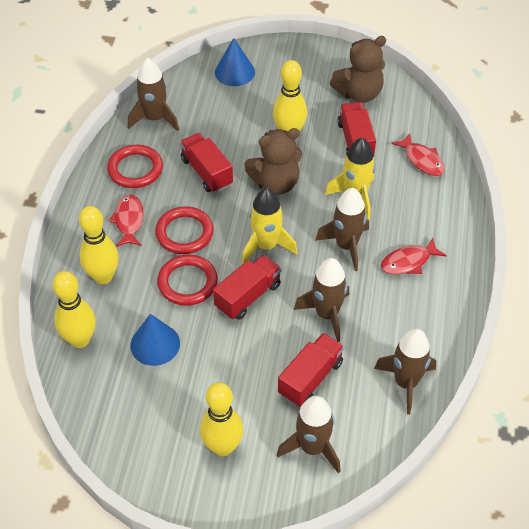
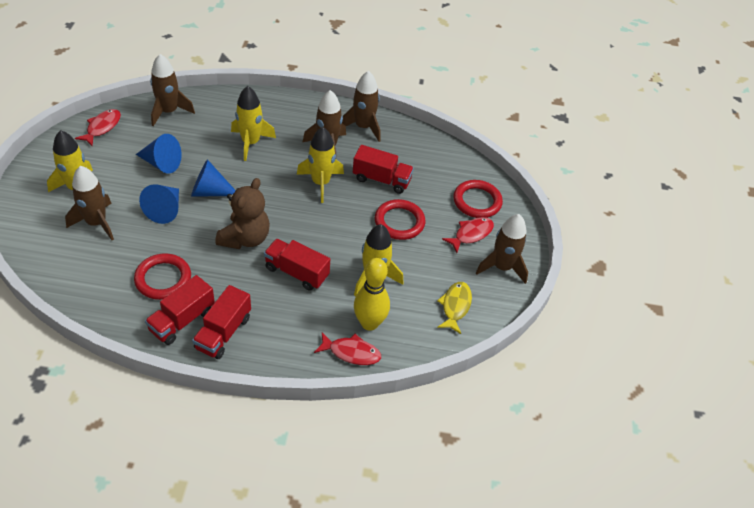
blue cone: [130,314,180,366] [215,38,255,86] = 2 -> [136,134,182,174] [139,184,179,224] [191,159,236,197] = 3
brown teddy bear: [244,128,302,195] [330,36,386,103] = 2 -> [215,178,270,249] = 1
yellow bowling pin: [53,271,96,348] [79,206,119,284] [200,382,243,456] [273,60,307,132] = 4 -> [354,258,390,331] = 1
yellow fish: none = 0 -> [437,282,472,334] = 1
yellow rocket: [242,188,298,264] [325,138,376,220] = 2 -> [47,130,93,192] [231,86,276,161] [297,127,344,203] [354,224,403,296] = 4

